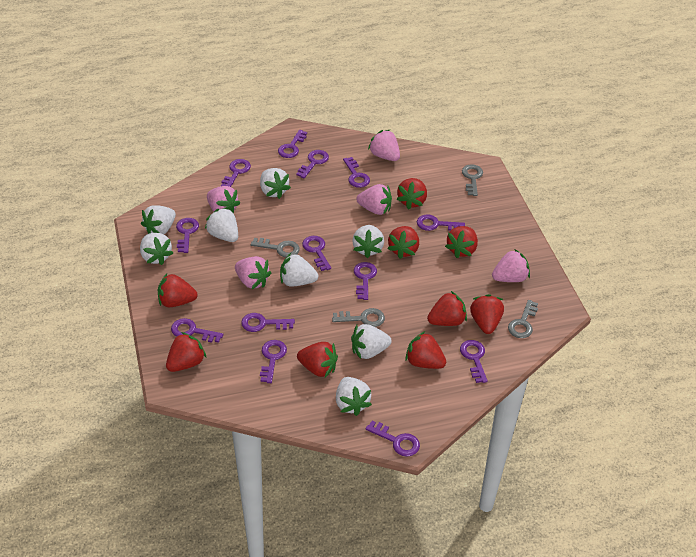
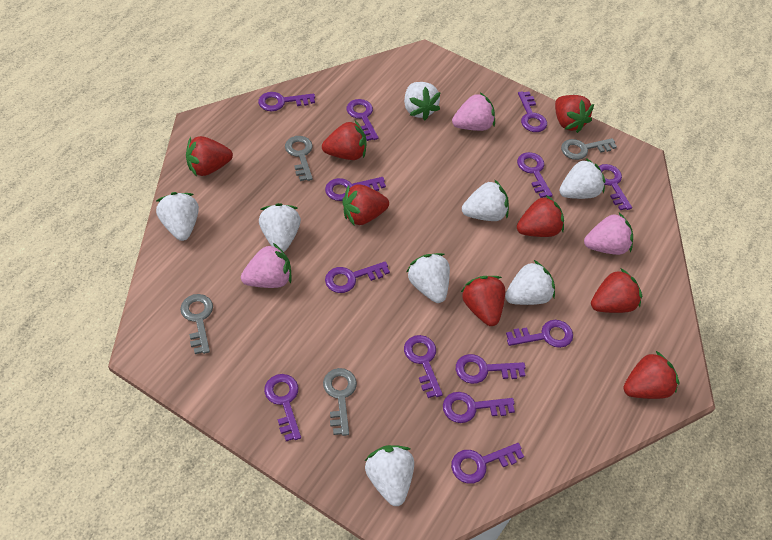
pink strawberry: [207,186,240,214] [235,256,271,289] [356,184,392,215] [368,130,400,161] [492,249,530,282] = 5 -> [241,243,292,288] [452,92,495,131] [584,213,633,255] = 3
red strawberry: [158,273,197,307] [166,332,206,372] [297,342,338,377] [387,226,419,259] [396,178,427,210] [405,331,446,369] [427,291,467,326] [445,226,478,258] [470,294,504,334] = 9 -> [186,136,233,176] [322,121,367,160] [342,184,389,226] [461,276,505,326] [517,195,564,237] [555,95,594,133] [591,269,642,313] [623,351,680,399] = 8

